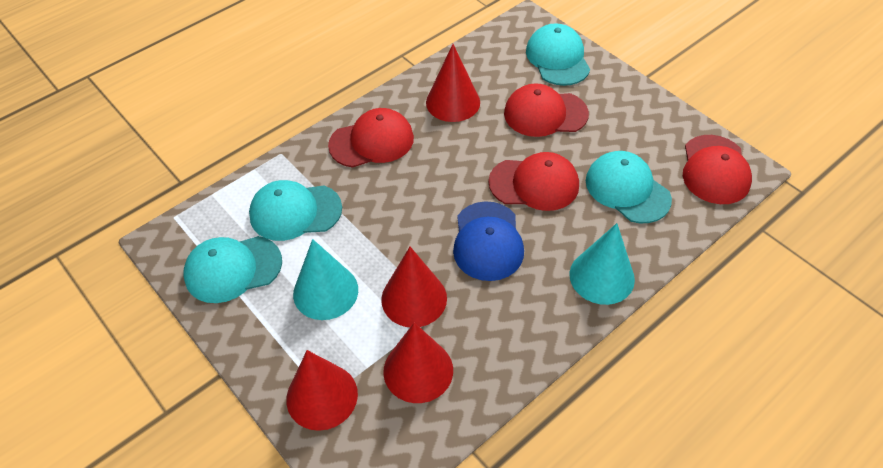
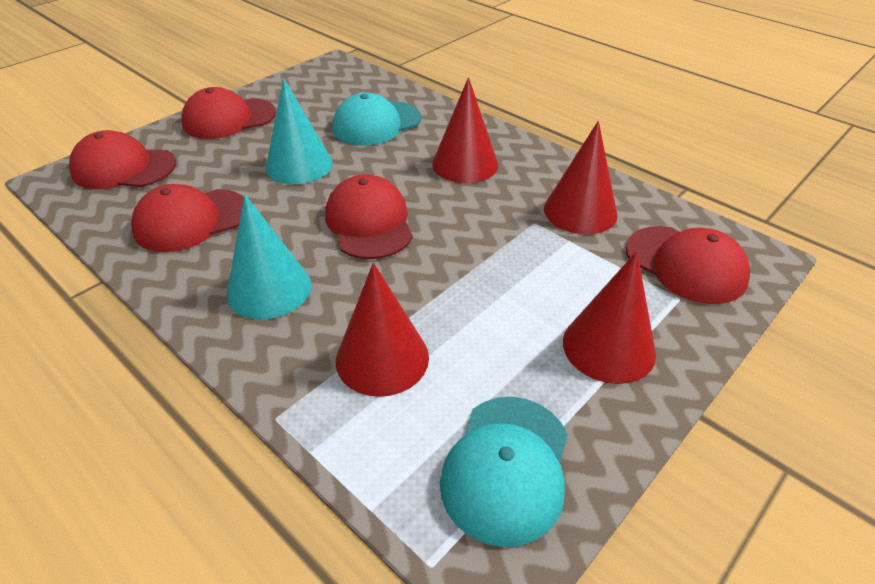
blue cap: [453,201,524,281] = 1 -> none = 0
red cap: [328,108,414,168] [488,152,579,211] [504,83,589,137] [683,135,752,204] = 4 -> [69,130,176,189] [131,184,244,252] [181,87,276,139] [325,174,413,259] [626,226,750,304] = 5
turquoise cap: [183,236,282,303] [249,180,342,241] [526,23,590,86] [586,151,672,223] = 4 -> [332,93,421,145] [440,397,568,547] = 2

